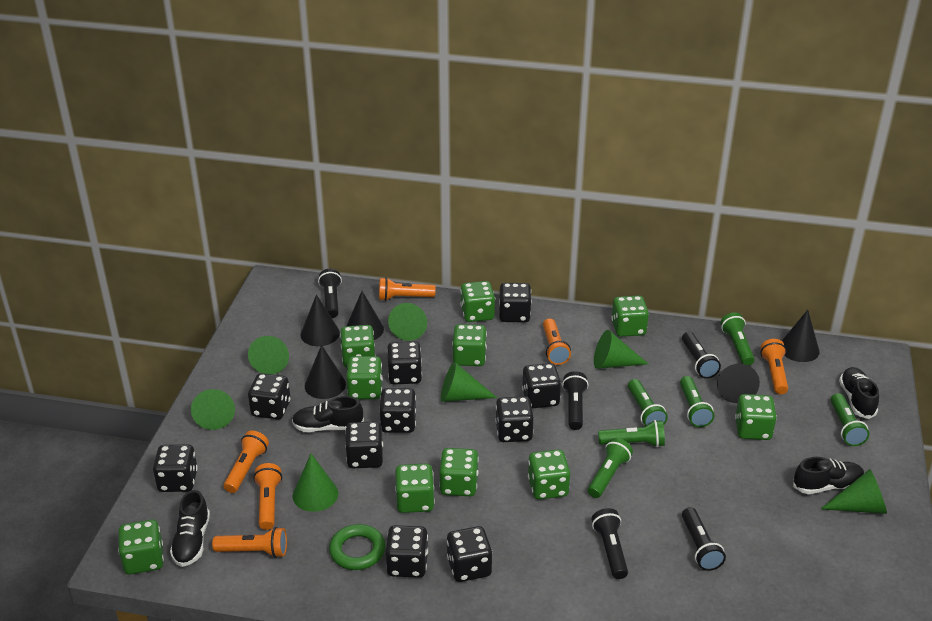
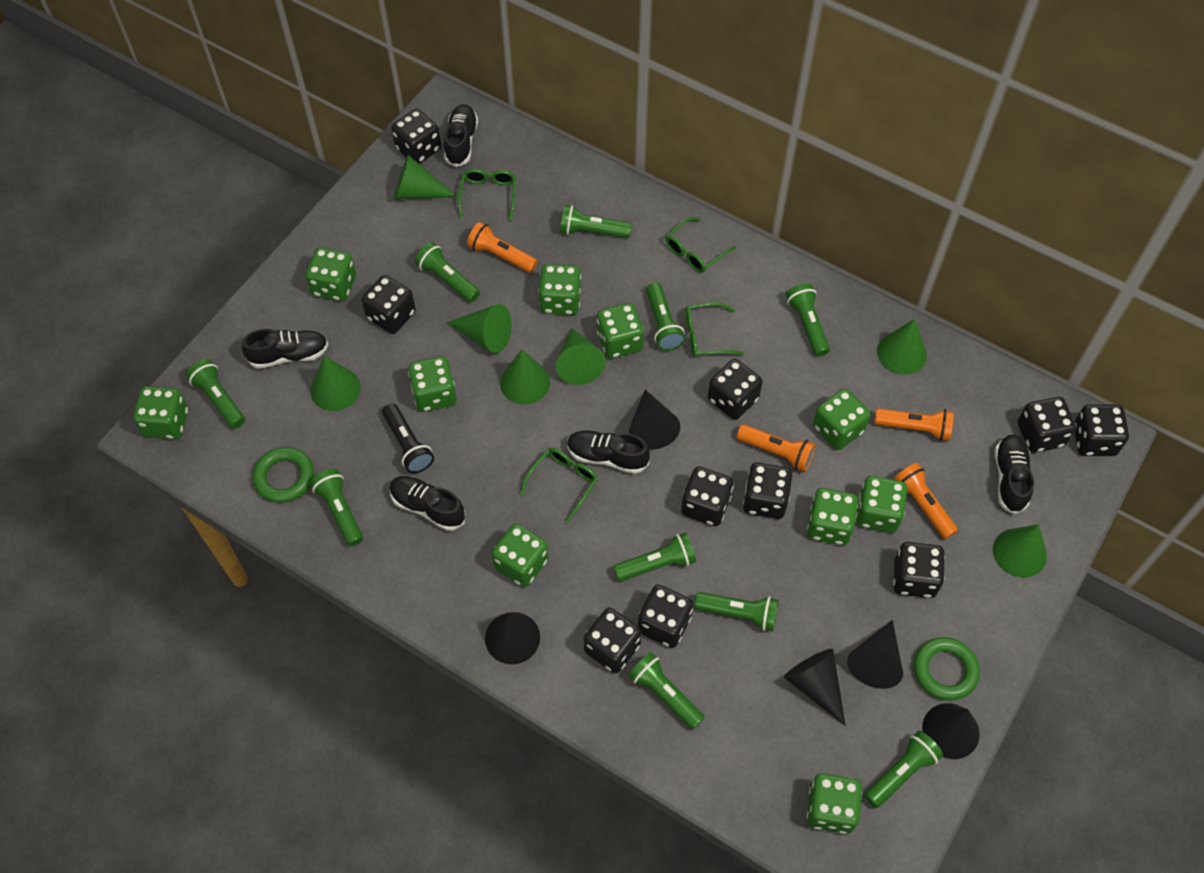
black flashlight: [318,269,342,318] [562,371,588,430] [592,508,628,579] [682,332,721,379] [682,507,726,571] = 5 -> [382,403,434,473] = 1
black shoe: [170,490,210,567] [292,396,364,432] [793,457,864,494] [839,367,879,419] = 4 -> [242,329,329,369] [389,476,465,531] [444,104,478,167] [567,430,650,474] [994,434,1034,514] = 5
green flashlight: [588,438,633,498] [598,420,665,447] [628,379,668,426] [680,376,714,427] [720,313,755,366] [831,393,869,446] = 6 -> [186,359,245,429] [310,468,363,546] [415,242,480,302] [560,205,632,238] [613,532,696,581] [628,652,705,730] [646,282,685,351] [694,592,779,631] [786,283,830,357] [864,731,943,808] = 10
green glasses: none = 0 -> [458,169,516,221] [520,448,598,523] [665,217,736,273] [685,302,744,357] = 4
green ring: [329,524,386,570] = 1 -> [253,447,314,503] [914,637,980,701] = 2
orange flashlight: [212,527,287,558] [224,430,269,493] [253,463,282,530] [379,277,436,301] [543,319,571,365] [760,339,788,394] = 6 -> [467,222,538,273] [737,424,816,472] [874,408,954,441] [893,463,958,539] = 4

